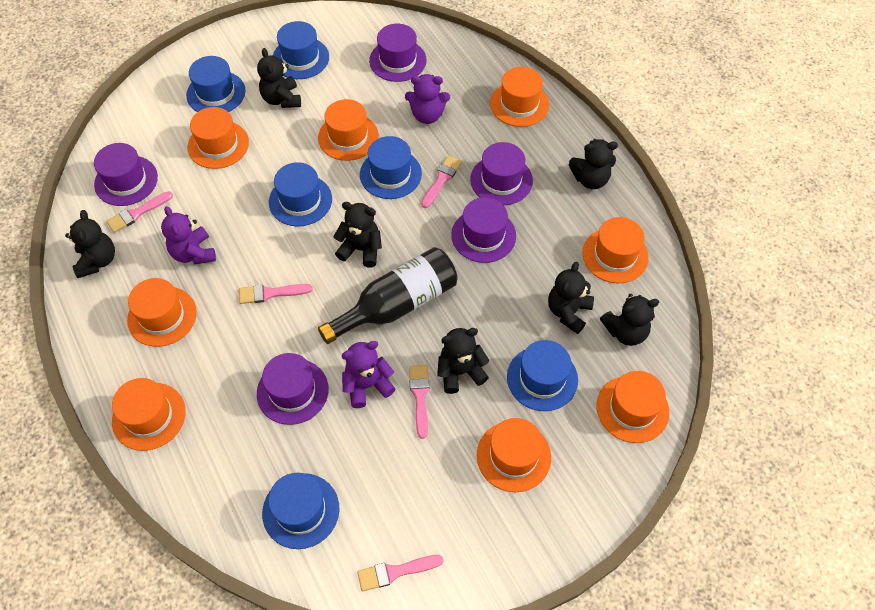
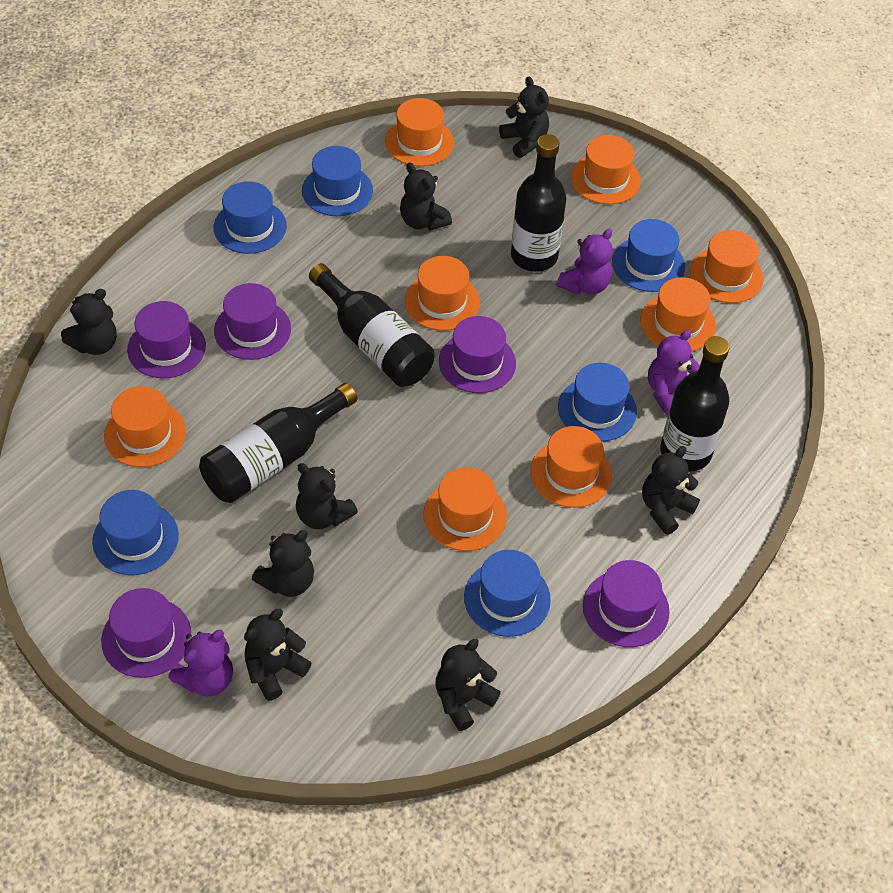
black bottle: [318,247,458,344] = 1 -> [199,383,357,503] [309,263,435,387] [511,134,566,272] [660,336,729,472] = 4
black teddy bear: [65,210,115,278] [257,48,301,108] [334,202,382,268] [437,328,490,394] [548,262,594,334] [569,139,618,189] [600,294,659,346] = 7 -> [61,289,117,355] [244,609,312,701] [252,530,314,597] [296,463,358,529] [400,162,452,231] [435,639,501,731] [499,77,549,158] [642,446,700,535] = 8
pink brush: [106,191,173,233] [239,284,313,304] [357,555,444,591] [409,365,430,439] [421,155,462,208] = 5 -> none = 0

